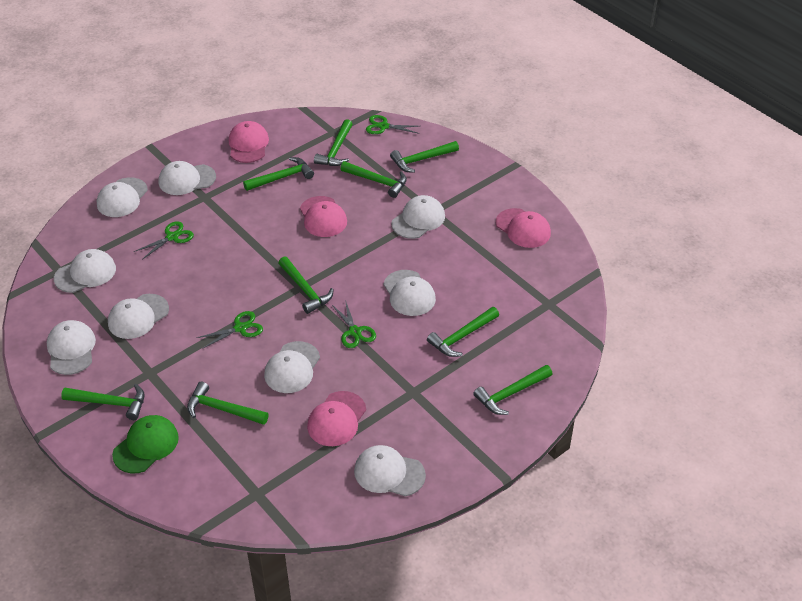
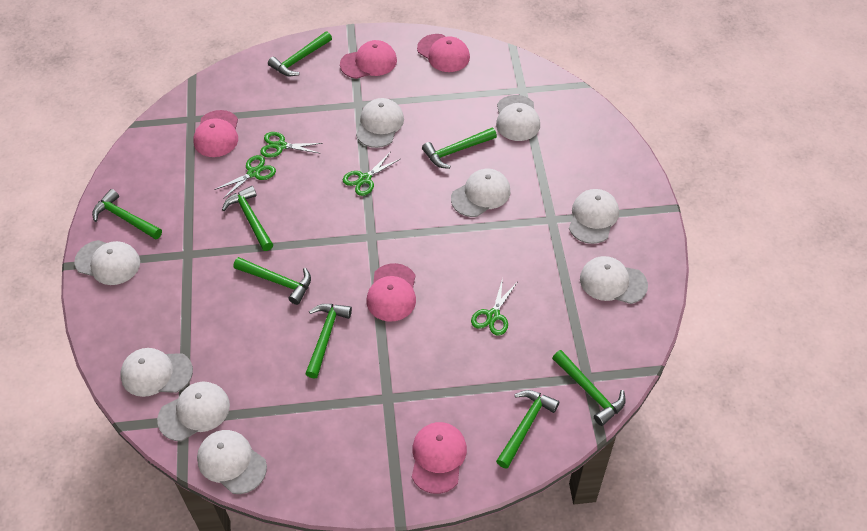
green cap: [112,415,179,473] = 1 -> none = 0
green hammer: [61,384,144,420] [187,382,269,425] [243,157,314,191] [279,256,334,314] [314,119,353,166] [341,161,407,198] [390,141,459,173] [427,307,499,357] [473,365,552,415] = 9 -> [92,189,162,240] [222,186,273,251] [233,257,311,305] [268,31,332,76] [305,304,352,378] [422,128,497,169] [496,390,559,469] [552,350,626,426] = 8
pink cap: [229,121,269,163] [300,196,347,237] [307,391,366,446] [496,208,551,248] = 4 -> [193,110,238,157] [340,40,397,79] [367,263,416,321] [412,422,467,494] [417,34,470,72] = 5

